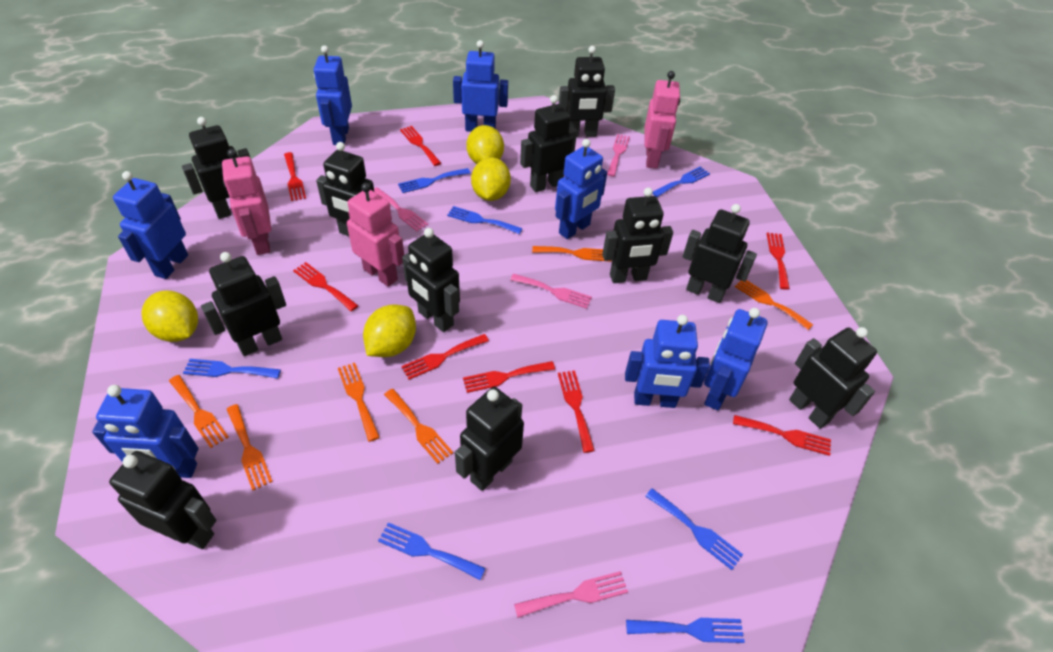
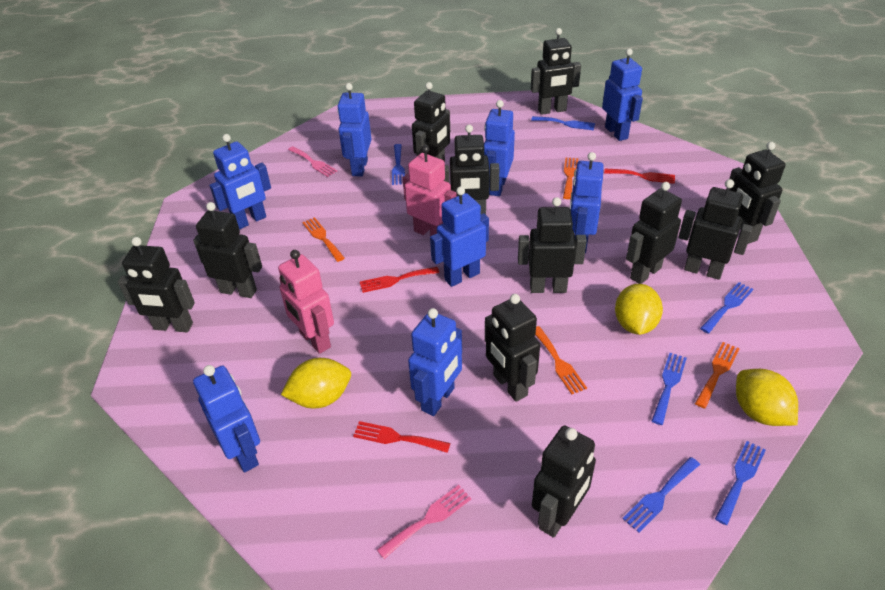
blue fork: [183,359,281,379] [378,522,486,580] [398,168,470,193] [447,206,523,234] [626,618,745,643] [645,488,743,570] [653,166,710,197] = 7 -> [392,144,405,185] [531,116,595,130] [623,457,700,533] [652,353,687,425] [700,282,753,333] [715,441,766,525] = 6
blue robot: [92,385,198,478] [113,171,188,279] [314,45,352,145] [453,40,508,132] [555,139,607,239] [625,315,710,408] [704,308,768,411] = 7 -> [193,365,260,473] [209,134,271,230] [337,83,371,177] [408,308,462,416] [430,186,489,287] [484,100,515,196] [570,152,604,253] [602,48,643,141] = 8
orange fork: [169,375,229,448] [227,404,273,490] [338,363,380,442] [384,389,453,464] [532,246,612,262] [735,280,813,330] = 6 -> [302,217,345,262] [535,326,587,395] [563,157,578,199] [695,342,740,409] = 4
pink fork: [374,187,428,231] [510,273,592,309] [514,571,628,618] [607,134,630,176] = 4 -> [288,146,337,177] [377,485,471,559] = 2
pink robot: [222,149,271,255] [347,183,404,287] [644,71,680,169] = 3 -> [278,250,334,354] [403,145,457,236] = 2
red fork: [284,152,306,201] [293,262,358,311] [400,126,441,166] [401,334,489,380] [463,361,555,393] [558,371,595,453] [733,415,831,456] [767,233,790,290] = 8 -> [353,421,450,453] [360,267,439,293] [604,168,675,184] = 3
yellow lemon: [141,290,198,342] [363,304,416,357] [466,125,504,164] [471,158,511,201] = 4 -> [281,358,351,408] [615,284,663,335] [736,369,798,426] = 3

